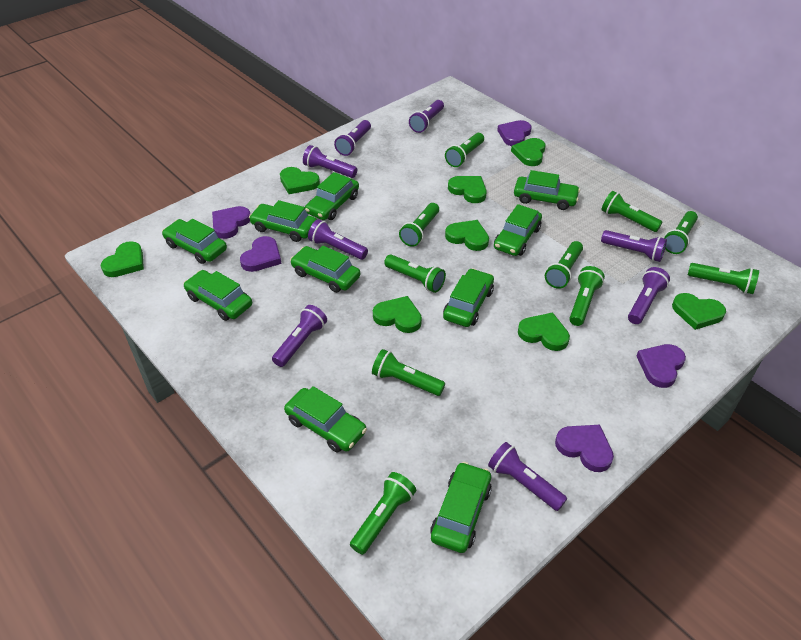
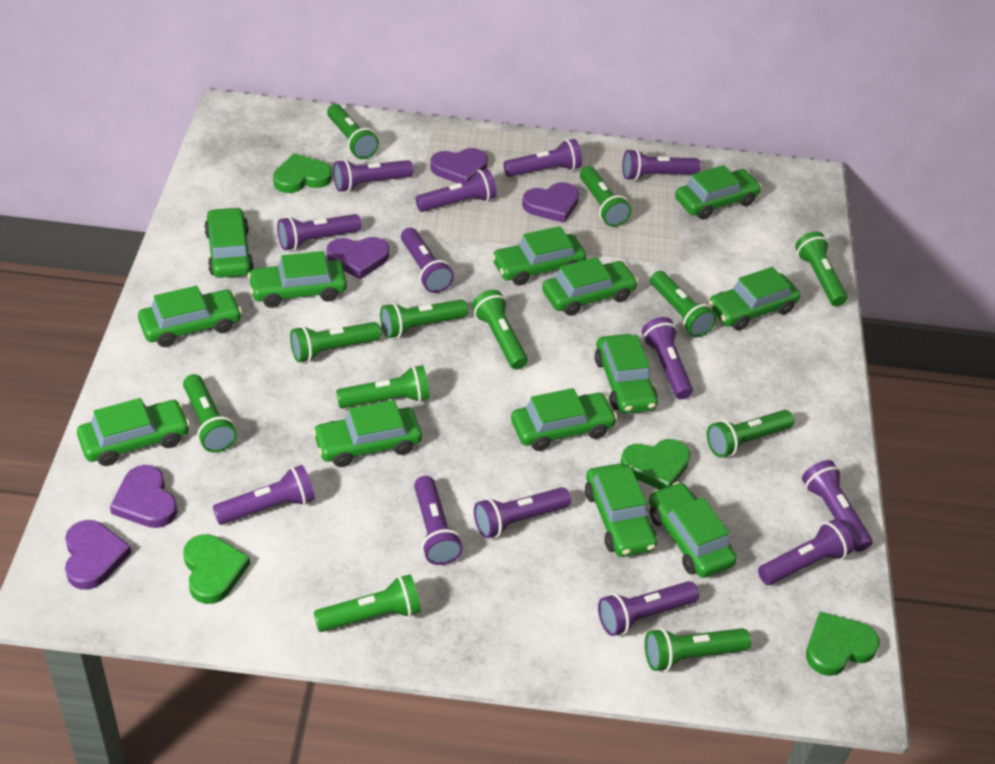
green car: [162,219,227,264] [184,270,252,321] [249,200,317,242] [284,386,367,452] [290,246,360,293] [305,172,359,220] [430,462,492,553] [443,268,494,327] [494,204,542,256] [514,170,580,210] = 10 -> [77,398,190,466] [138,286,242,347] [204,207,254,278] [248,251,347,308] [312,400,422,467] [491,226,586,286] [511,388,617,451] [542,257,638,316] [585,464,657,557] [595,334,658,414] [649,482,737,578] [675,165,762,220] [708,267,800,331] = 13
green flashlight: [350,472,416,555] [372,349,445,396] [384,254,446,293] [399,203,439,247] [445,133,484,167] [545,241,583,289] [569,266,605,326] [601,191,662,232] [664,211,698,254] [688,263,759,294] = 10 -> [183,374,237,453] [290,322,381,362] [314,574,421,632] [327,104,379,159] [336,365,430,408] [380,299,468,338] [472,290,528,369] [580,166,631,227] [645,628,751,672] [650,271,716,337] [707,410,794,458] [795,232,847,306] = 12
green heart: [101,241,144,277] [280,167,320,194] [373,296,422,333] [445,220,489,251] [448,176,487,203] [511,138,546,166] [518,312,570,351] [672,293,726,330] = 8 -> [183,534,250,604] [273,153,332,193] [620,439,690,490] [806,612,880,676] = 4
purple flashlight: [272,305,327,367] [303,145,357,178] [308,219,368,260] [334,120,371,156] [409,100,444,133] [488,442,567,511] [601,230,667,262] [628,267,670,324] = 8 -> [213,465,315,525] [277,214,362,250] [333,159,413,192] [401,228,454,293] [414,476,463,565] [416,169,497,212] [474,487,571,538] [504,139,582,177] [598,581,699,636] [622,149,701,181] [642,317,693,399] [758,519,854,585] [802,460,873,552] = 13

